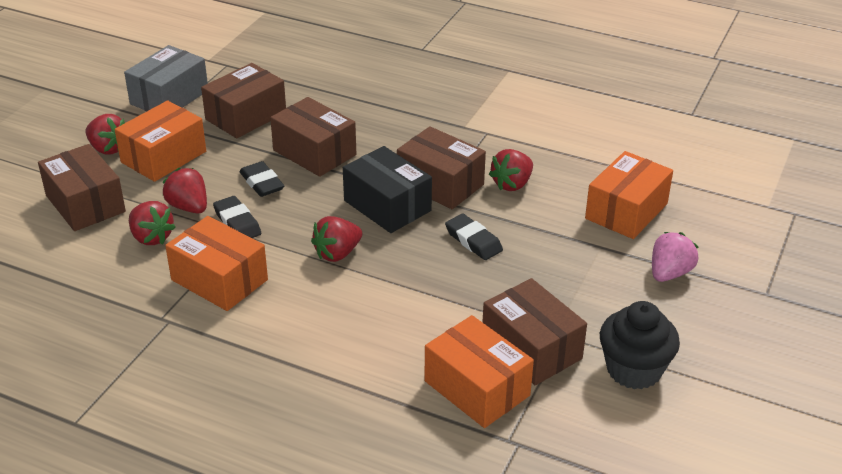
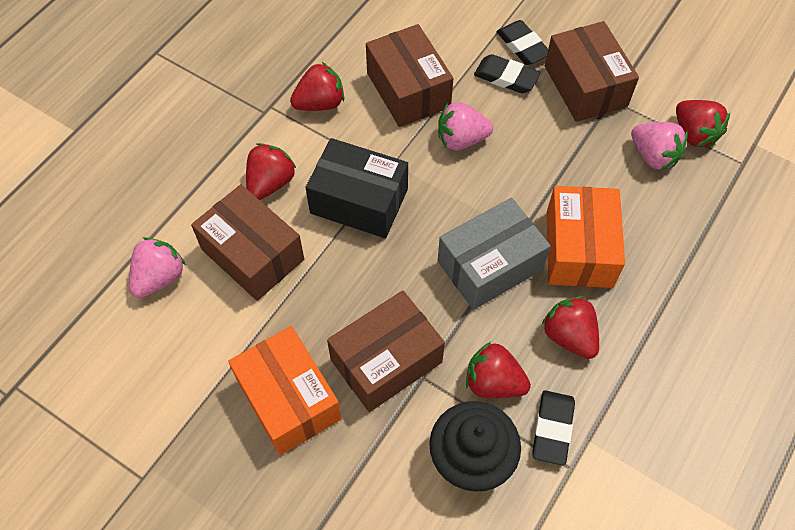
brown box: [38,144,126,231] [201,63,286,138] [270,97,356,177] [397,126,486,209] [482,278,587,385] = 5 -> [191,184,304,301] [327,291,445,412] [366,24,453,127] [545,21,639,122] = 4
orange box: [115,100,206,182] [165,216,268,311] [424,315,534,428] [585,151,673,239] = 4 -> [228,326,342,455] [547,186,625,288] = 2
pink strawberry: [652,232,699,282] = 1 -> [129,237,186,298] [438,102,493,151] [631,122,688,171] = 3

